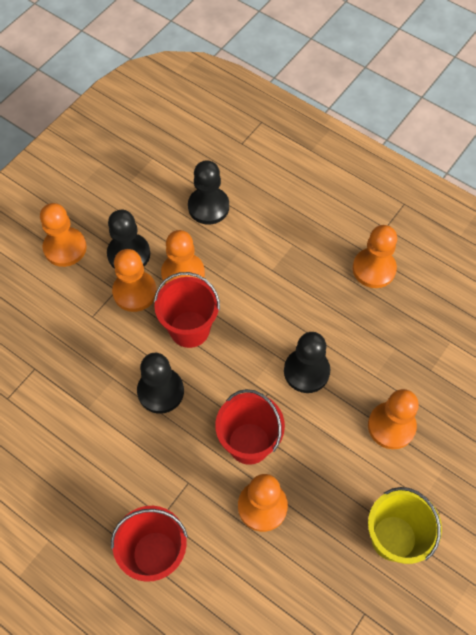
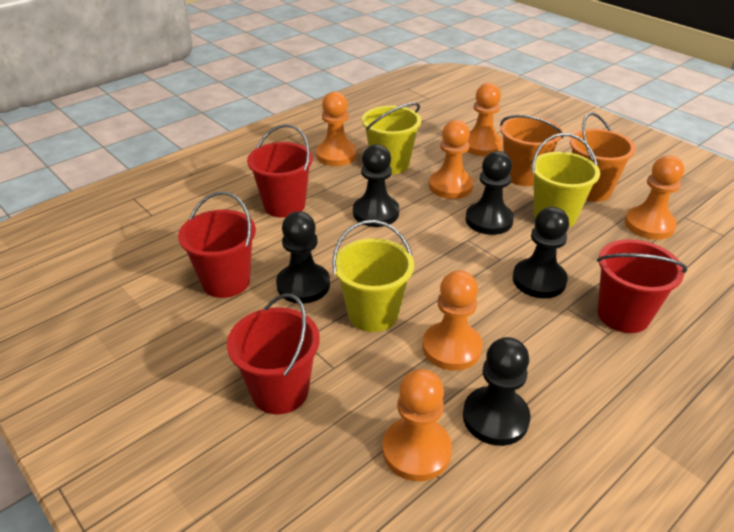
black pawn: [107,210,150,269] [137,353,184,414] [188,160,229,225] [284,332,330,393] = 4 -> [276,211,330,304] [353,144,399,227] [463,337,531,446] [465,151,514,235] [513,207,569,298] = 5
orange bucket: none = 0 -> [500,115,563,186] [570,112,636,202] = 2
red bucket: [111,506,188,582] [154,272,220,348] [215,389,285,465] = 3 -> [178,191,256,298] [227,294,320,414] [247,124,313,218] [597,239,687,333] = 4
yellow bucket: [368,487,442,564] = 1 -> [332,220,414,332] [362,102,421,174] [531,133,600,227] = 3

